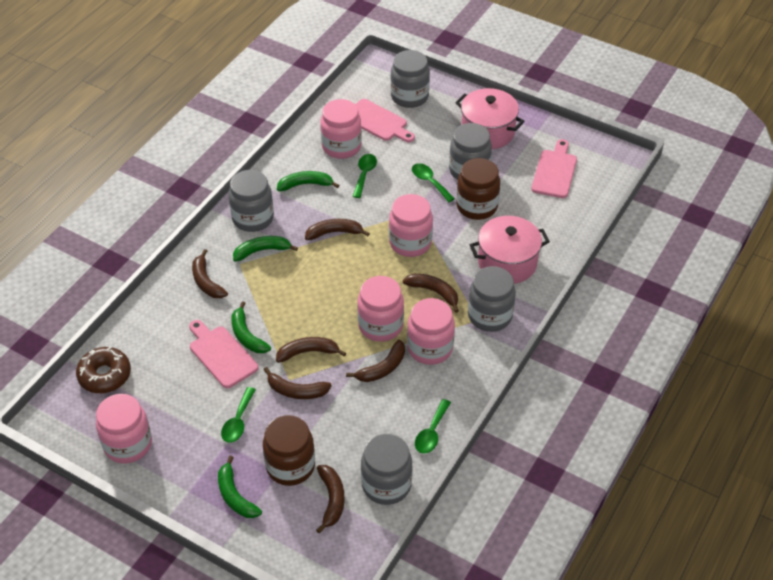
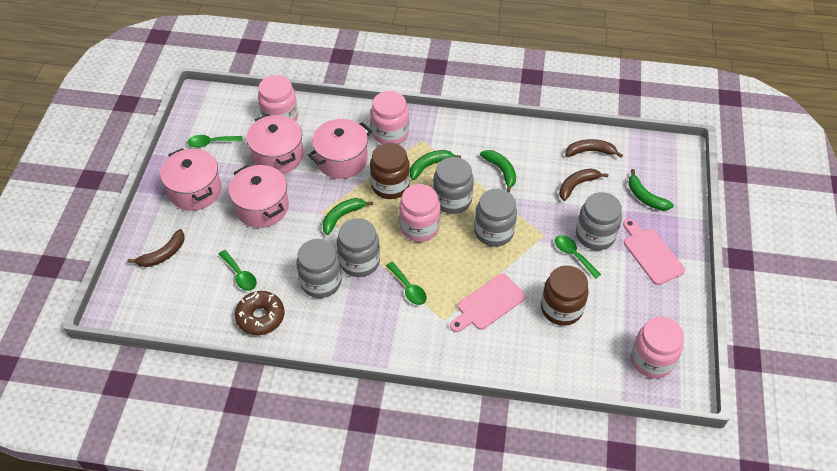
brown banana: [192,249,228,298] [264,367,332,399] [276,337,346,363] [305,219,370,240] [316,465,345,533] [346,339,405,382] [403,274,459,313] = 7 -> [127,229,184,267] [559,169,608,201] [566,139,623,158] = 3
pink cutting board: [189,320,259,388] [355,99,415,142] [531,139,577,198] = 3 -> [450,274,526,332] [623,219,685,285] = 2
pink jar: [96,394,152,463] [320,99,362,159] [357,276,404,342] [389,194,433,257] [407,298,455,365] = 5 -> [258,75,298,121] [371,91,409,144] [399,184,441,242] [631,317,684,378] = 4
pink pot: [455,88,524,149] [470,216,550,284] = 2 -> [160,148,221,211] [229,165,289,228] [246,114,304,174] [308,119,372,179] = 4

